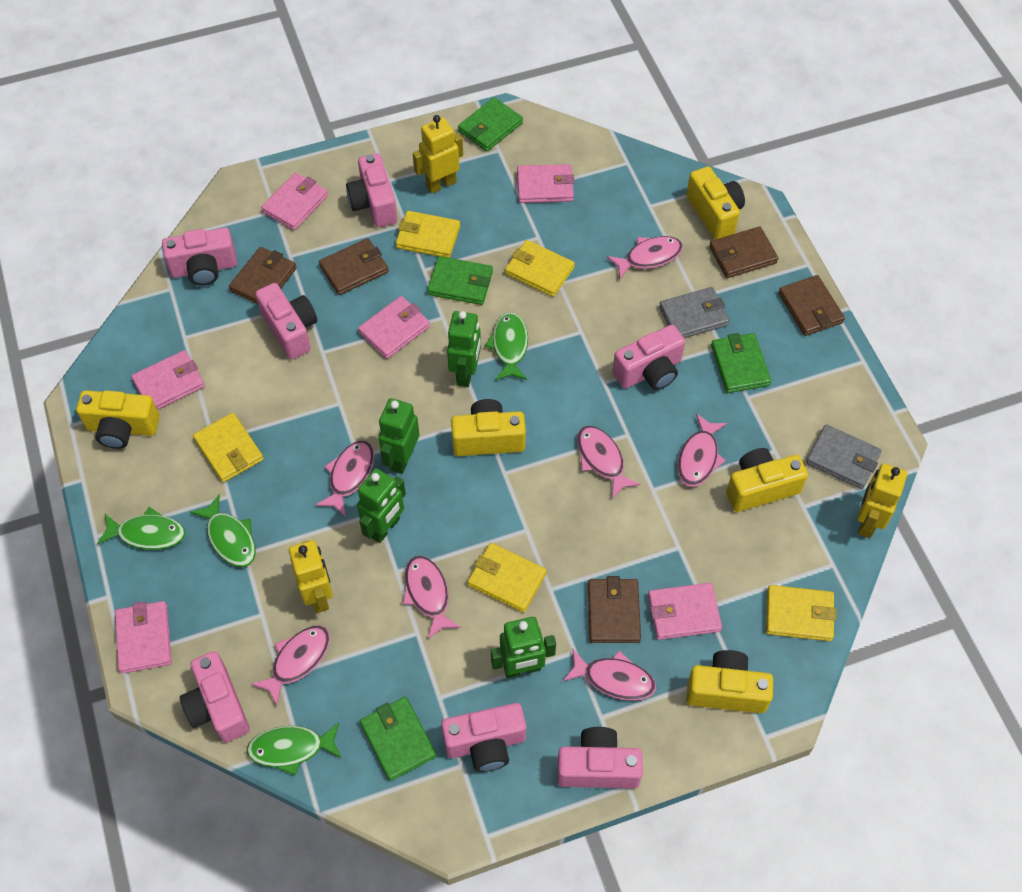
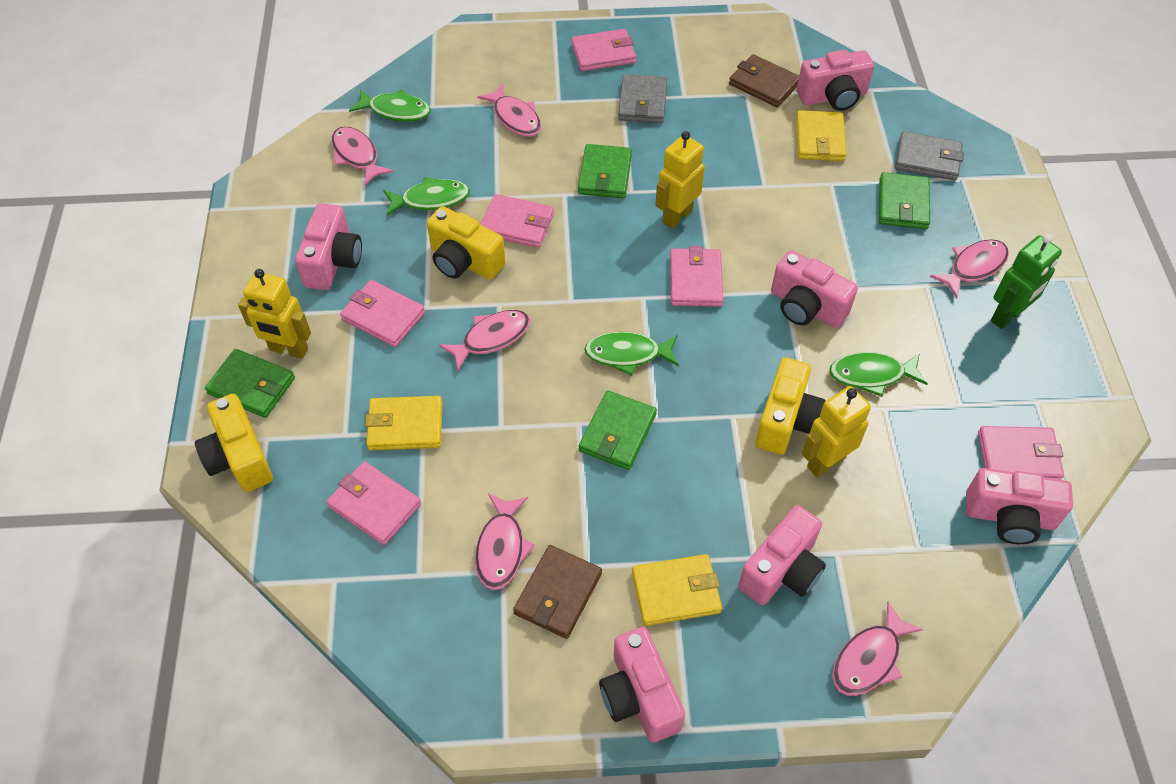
brown wallet: [229,247,297,304] [319,238,389,295] [588,576,641,643] [709,227,778,278] [778,275,845,336] = 5 -> [513,545,602,639] [729,54,799,107] = 2
green robot: [357,468,406,543] [379,398,420,474] [447,311,481,387] [491,617,556,678] = 4 -> [991,234,1062,329] = 1
pink camera: [162,227,237,286] [180,651,250,742] [255,283,317,360] [346,153,397,227] [441,703,526,772] [557,727,643,788] [612,325,685,390] = 7 -> [295,203,362,290] [599,627,685,743] [738,505,826,605] [771,250,858,328] [797,50,874,111] [966,468,1073,544] = 6
pink fish: [251,625,330,706] [315,440,374,517] [403,556,461,639] [563,649,656,701] [577,426,641,499] [607,236,683,279] [678,414,727,487] = 7 -> [332,126,394,186] [439,310,530,371] [475,493,535,590] [477,84,541,137] [832,601,923,696] [930,239,1009,299] = 6
yellow camera: [76,390,160,449] [451,399,526,456] [686,166,745,240] [687,650,773,713] [726,448,808,512] = 5 -> [195,394,273,492] [427,206,506,280] [755,357,826,455] = 3
yellow wallet: [193,413,264,482] [396,211,460,258] [468,543,547,613] [505,240,575,297] [766,585,837,641] = 5 -> [365,396,442,450] [632,554,722,626] [796,110,847,161] = 3

